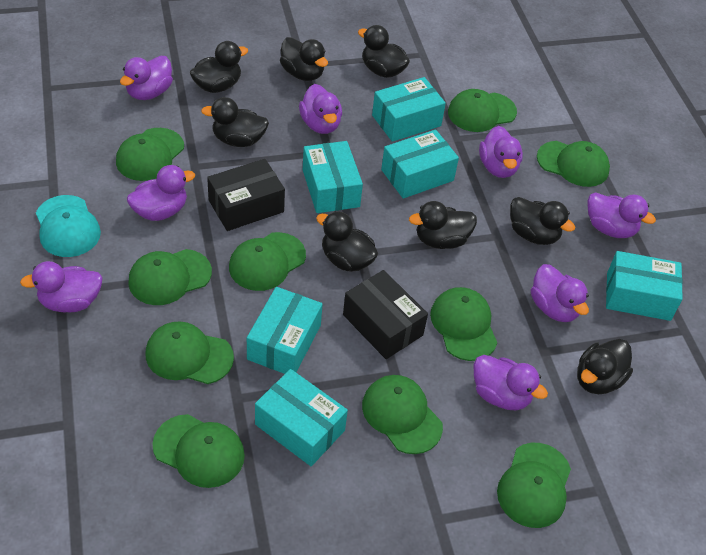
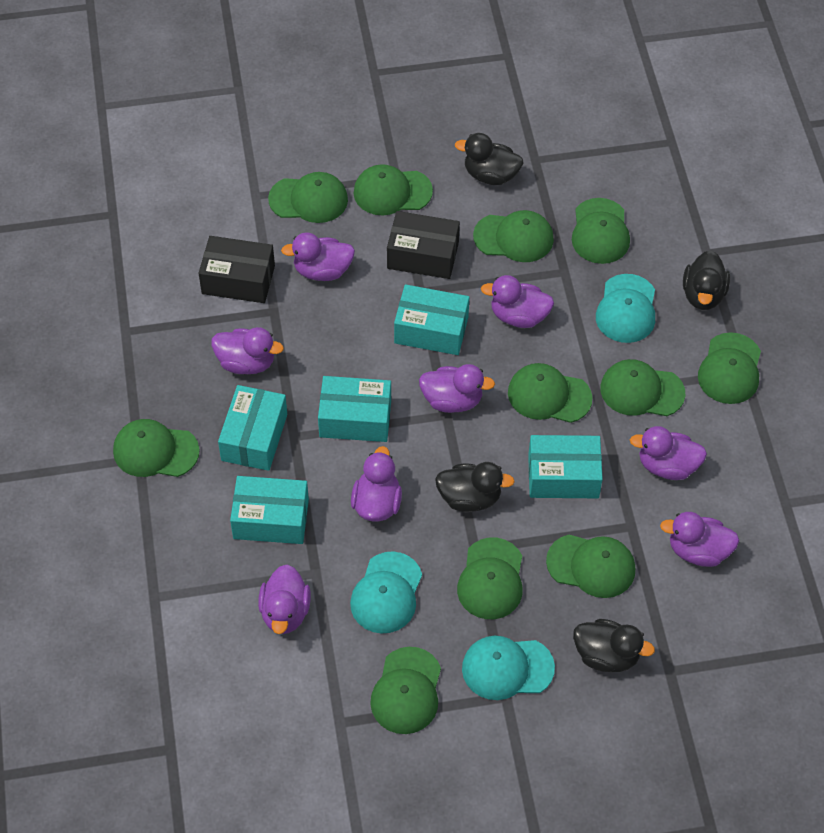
black duck: [190,41,248,93] [201,97,269,147] [280,37,328,81] [316,211,378,272] [358,25,410,78] [409,201,477,249] [510,197,575,245] [577,339,633,394] = 8 -> [435,462,515,512] [455,133,523,185] [573,619,655,672] [683,250,730,310] = 4
green cap: [116,128,184,181] [128,249,212,305] [146,321,234,384] [152,414,245,488] [229,232,306,291] [362,375,443,454] [430,287,497,361] [448,89,517,132] [497,443,571,528] [537,141,610,187] = 10 -> [113,419,200,477] [268,172,348,223] [354,164,433,215] [370,647,441,734] [457,537,522,619] [473,210,554,262] [508,363,592,423] [546,535,635,598] [572,198,630,264] [600,359,685,416] [698,332,761,404] = 11
turquoise box: [247,287,323,374] [255,369,348,466] [303,141,363,213] [372,77,446,142] [381,130,459,199] [606,251,683,321] = 6 -> [218,385,287,471] [230,476,309,544] [318,376,391,442] [394,284,470,355] [528,435,603,498] = 5
turquoise cap: [36,195,101,257] = 1 -> [350,551,422,634] [462,636,555,700] [596,274,655,343] = 3

